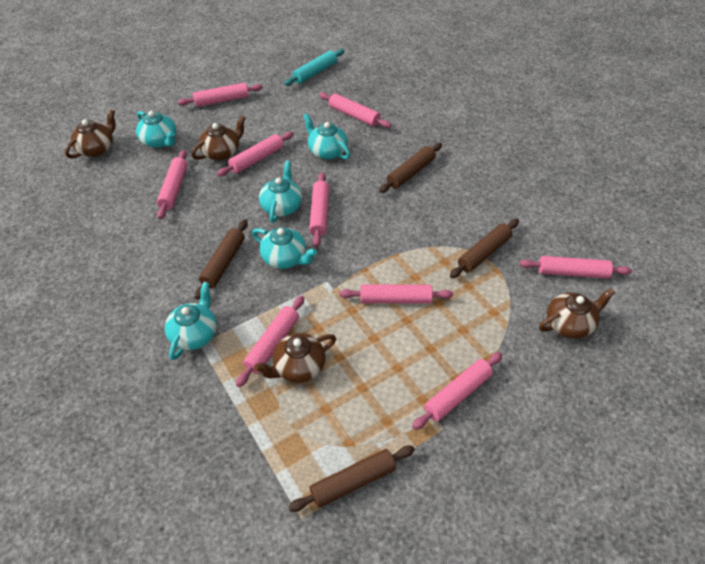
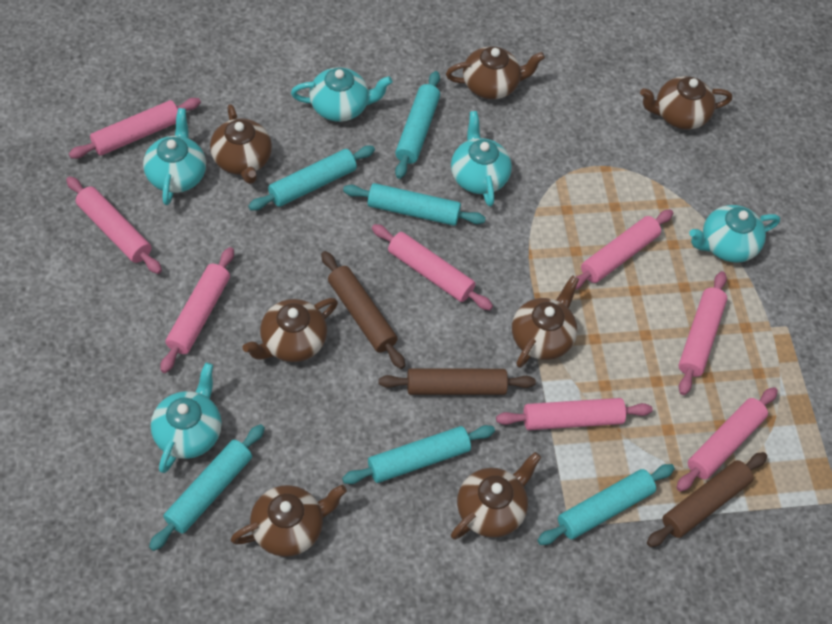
brown rolling pin: [195,219,248,300] [288,446,415,512] [379,143,442,193] [450,219,519,278] = 4 -> [321,251,405,369] [379,368,536,395] [647,452,767,547] = 3
brown teapot: [65,109,115,159] [191,115,246,160] [254,333,336,383] [539,288,615,339] = 4 -> [210,104,272,184] [231,485,347,557] [242,298,338,362] [446,46,545,99] [451,452,541,540] [512,275,579,368] [640,76,732,130] = 7
pink rolling pin: [157,150,188,219] [178,83,263,107] [217,132,294,177] [236,295,304,387] [309,172,329,247] [319,92,391,128] [340,284,453,304] [412,352,502,430] [519,256,632,279] = 9 -> [66,176,162,274] [69,98,201,159] [160,247,234,373] [372,224,493,310] [496,398,653,430] [575,210,673,290] [676,387,778,492] [678,271,727,395] = 8
turquoise rolling pin: [284,49,344,86] = 1 -> [149,424,265,551] [248,145,375,211] [342,425,495,484] [343,183,486,226] [395,71,440,179] [537,464,675,545] = 6

